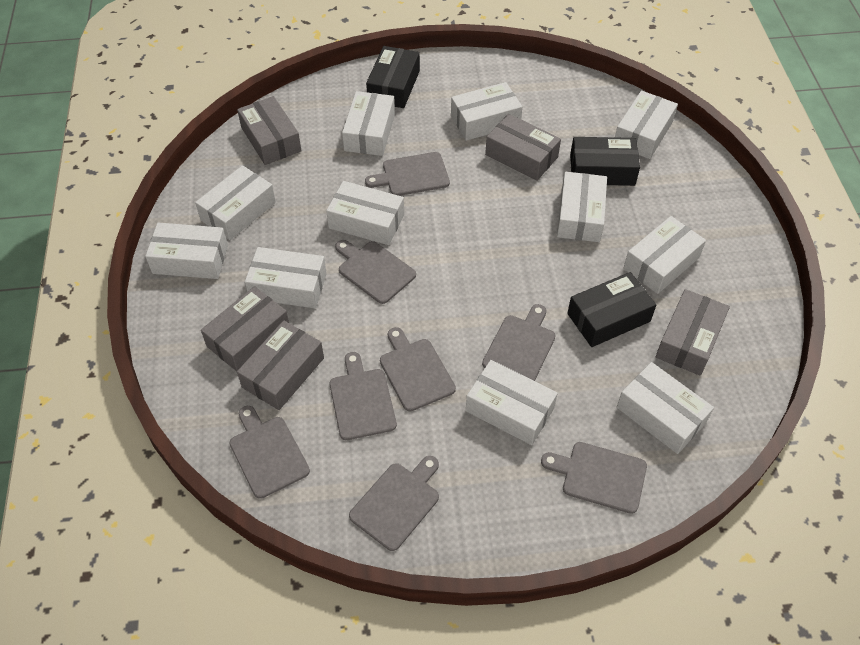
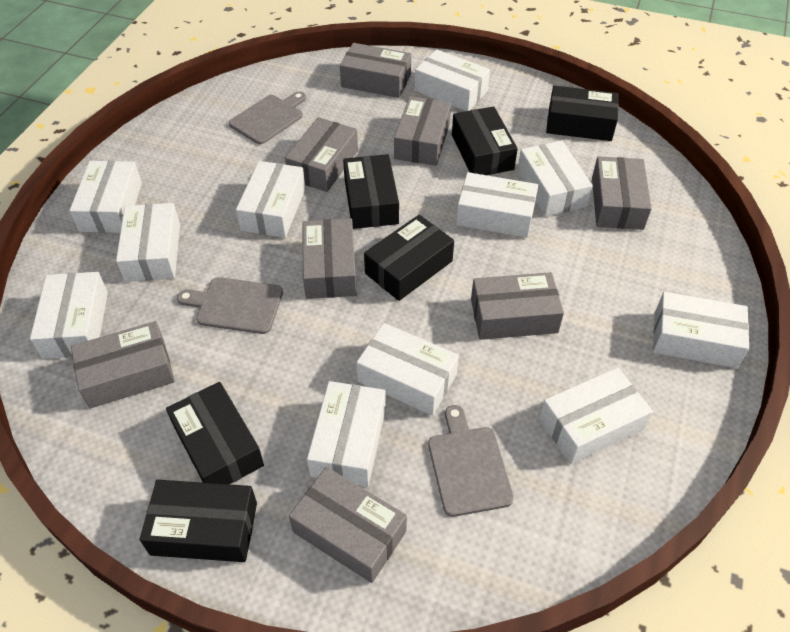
black box: [366,46,420,108] [567,272,656,347] [570,137,640,186] = 3 -> [140,480,257,562] [166,382,264,484] [343,154,399,229] [364,215,454,301] [452,106,518,175] [546,86,619,141] = 6
grey box: [201,286,289,371] [237,96,301,165] [237,321,324,410] [485,114,561,181] [656,289,730,376] = 5 -> [71,321,175,408] [285,117,358,192] [289,467,407,583] [302,219,357,299] [340,43,411,98] [394,96,451,166] [471,272,564,340] [592,156,652,230] = 8
grey cutting board: [230,406,310,499] [329,352,397,440] [335,240,416,304] [349,456,439,551] [365,152,450,196] [380,327,456,412] [482,304,556,381] [541,442,647,514] = 8 -> [177,277,283,334] [229,92,306,144] [428,405,514,517] = 3

